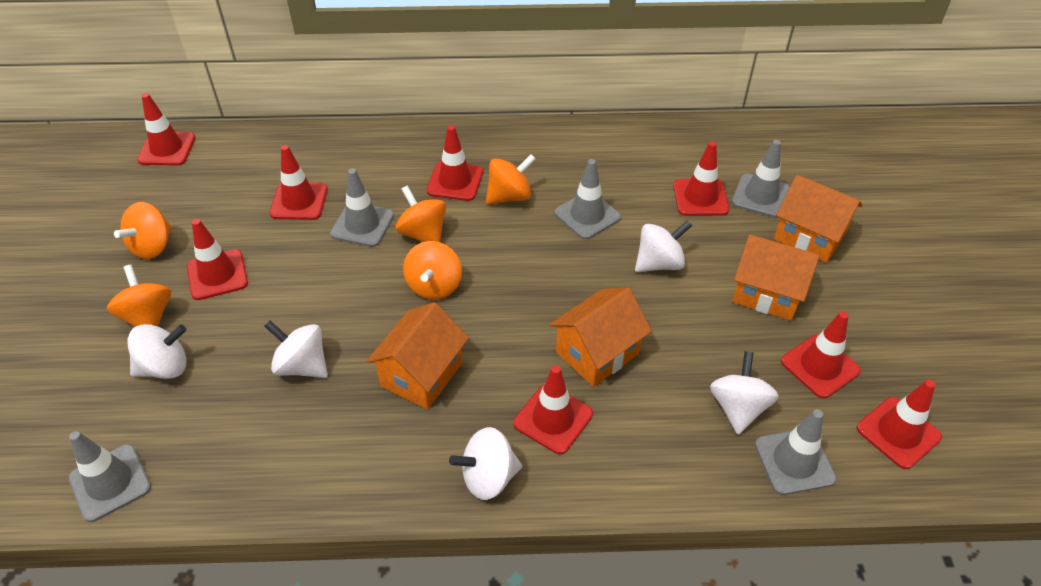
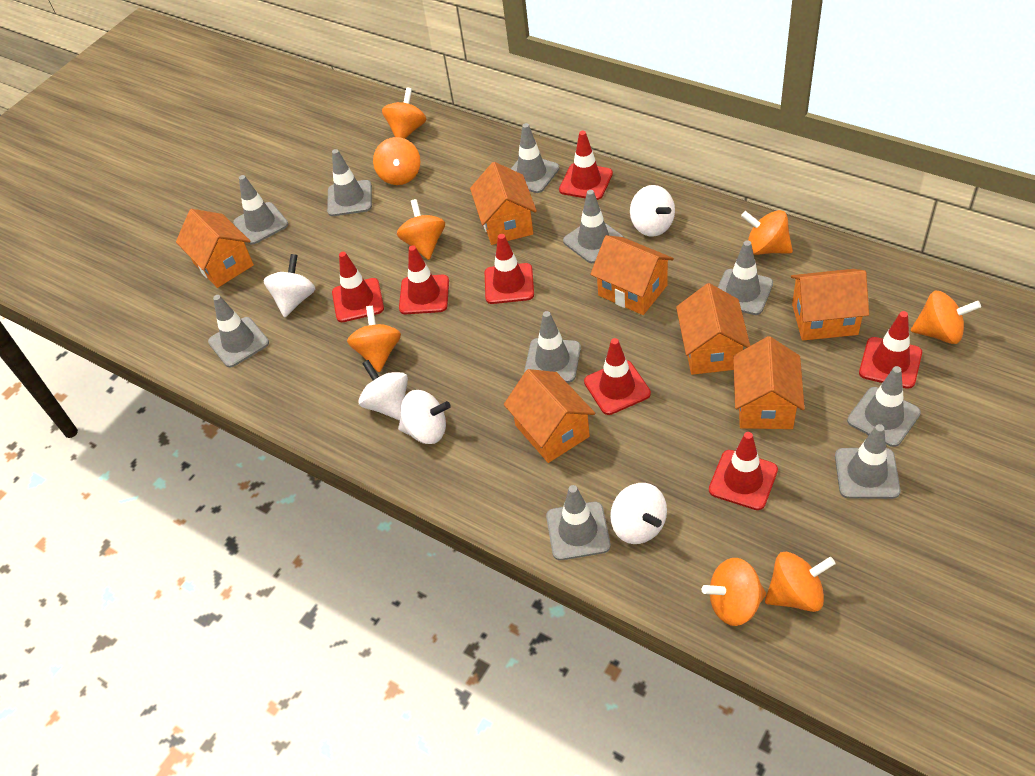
grey traffic cone: [69,431,151,522] [330,168,394,247] [554,159,621,239] [732,140,790,218] [755,409,837,495] = 5 -> [208,295,269,367] [233,175,288,245] [327,149,372,216] [511,123,560,193] [524,311,581,383] [546,485,611,560] [563,190,624,263] [717,240,773,315] [835,424,901,499] [847,366,921,447] = 10
orange house: [366,302,469,409] [549,287,652,387] [732,234,820,321] [774,175,862,263] = 4 -> [176,209,254,288] [470,162,537,245] [504,369,595,463] [590,235,674,315] [676,283,750,375] [733,336,805,429] [791,269,869,341] = 7
orange spinning top: [107,265,171,327] [114,202,172,259] [396,186,446,242] [403,241,462,300] [486,154,536,205] = 5 -> [347,306,401,372] [373,137,420,185] [382,87,427,139] [397,199,445,260] [702,558,766,626] [741,210,793,255] [765,552,836,612] [911,291,981,344] = 8
red traffic cone: [137,93,196,166] [187,219,248,300] [270,145,328,220] [426,125,483,201] [513,365,593,454] [673,141,729,216] [781,311,861,399] [857,379,942,469] = 8 -> [332,252,384,322] [399,245,449,314] [485,234,534,304] [559,131,613,200] [584,338,651,415] [709,432,778,510] [859,311,922,389] = 7

